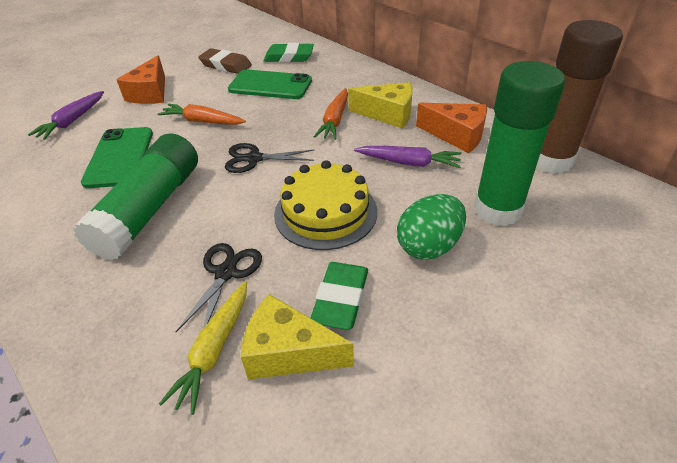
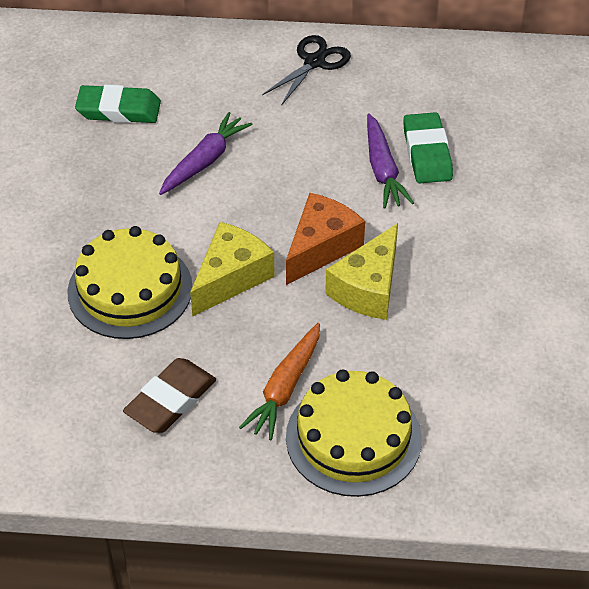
black scissors: [176,243,262,332] [225,143,314,173] = 2 -> [262,35,351,106] = 1
brown glue stick: [536,20,623,174] = 1 -> none = 0
green egg: [397,194,466,260] = 1 -> none = 0
green glue stick: [73,133,198,260] [474,61,565,226] = 2 -> none = 0
green phone: [81,127,153,188] [228,69,312,99] = 2 -> none = 0
orange carrot: [157,104,246,125] [314,88,348,140] = 2 -> [239,323,320,440] = 1
orange cheese: [117,55,165,104] [416,103,487,153] = 2 -> [286,193,365,285] = 1
yellow cake: [274,160,377,250] = 1 -> [67,226,193,339] [286,370,422,497] = 2
yellow carrot: [159,281,247,415] = 1 -> none = 0

